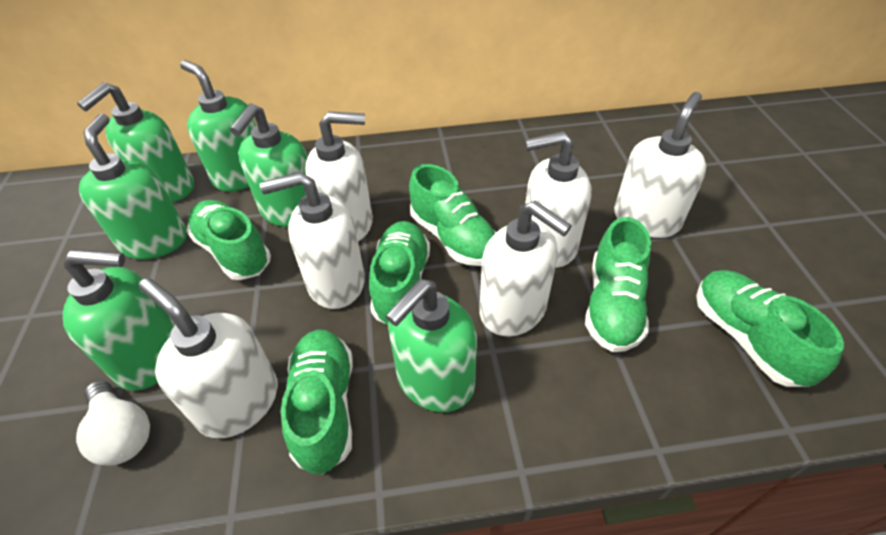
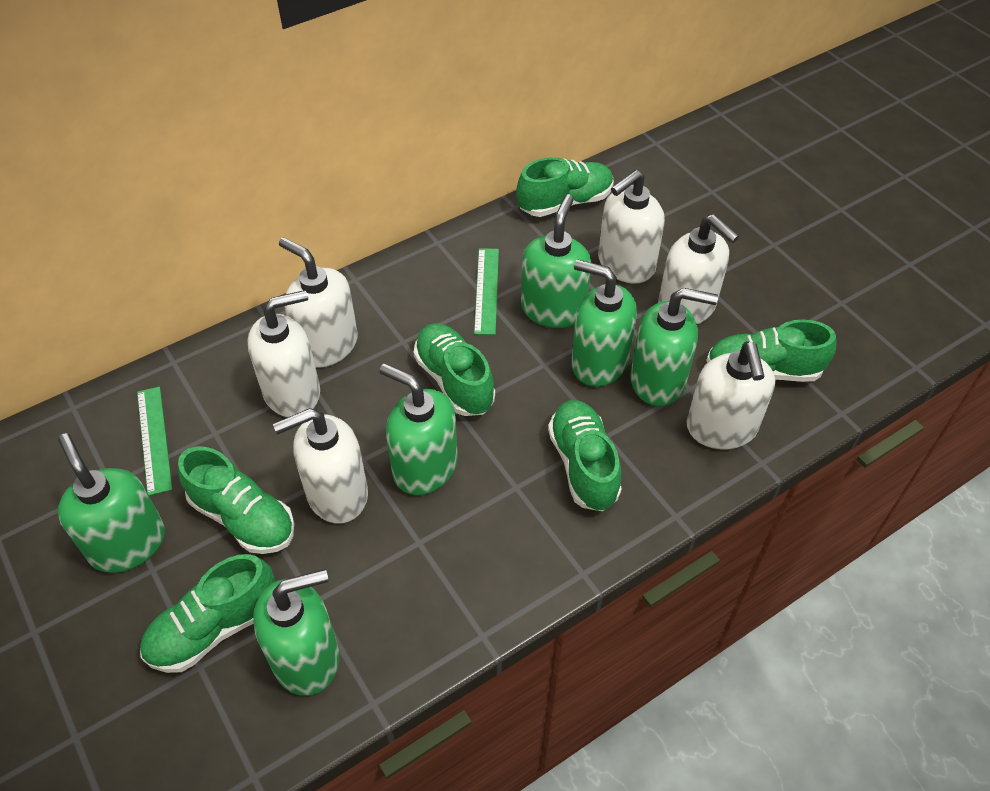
green ruler: none = 0 -> [137,387,172,496] [474,248,499,335] = 2
white light bulb: [76,380,150,466] = 1 -> none = 0

